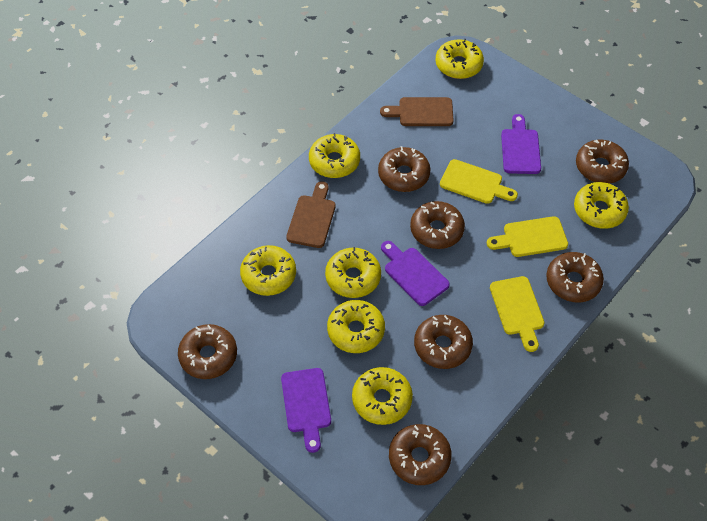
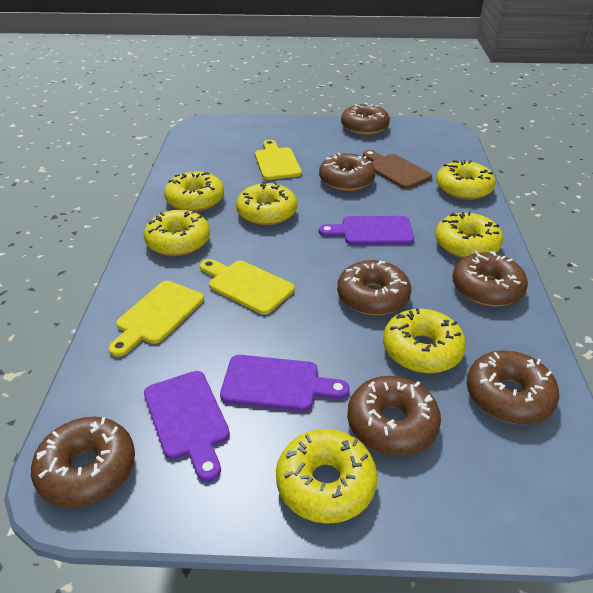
brown cutting board: [286,181,336,248] [380,97,454,126] = 2 -> [363,150,432,189] = 1

